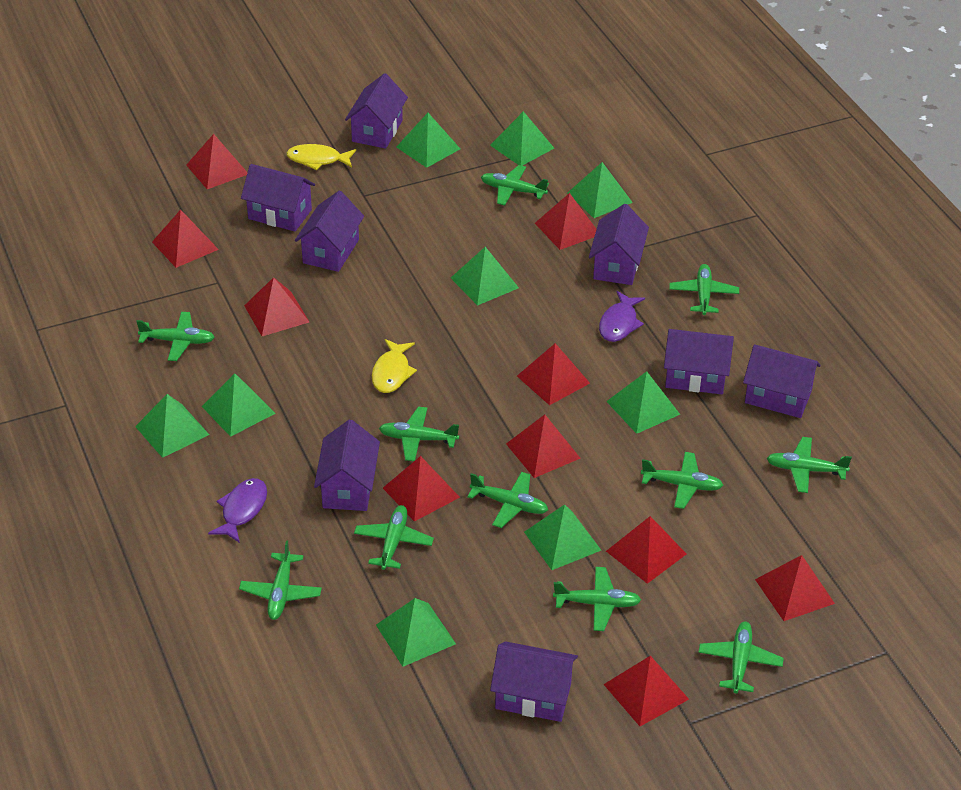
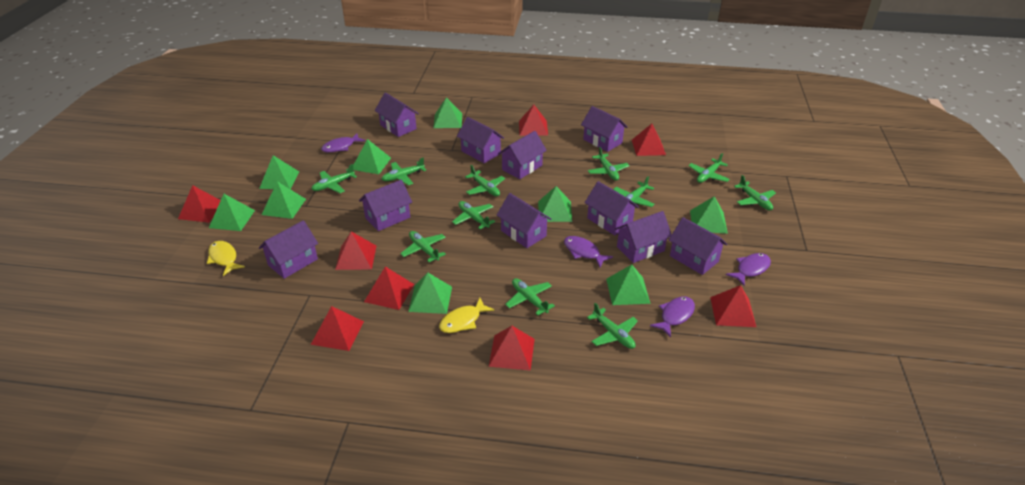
purple fish: [208,478,267,543] [599,291,645,342] = 2 -> [321,133,365,153] [564,236,613,267] [650,296,695,337] [726,253,771,286] = 4
purple house: [241,164,315,232] [295,191,364,272] [314,419,380,511] [345,73,408,149] [490,641,578,722] [589,204,649,285] [664,329,734,394] [743,344,821,418] = 8 -> [259,220,318,279] [359,180,412,231] [375,92,419,137] [457,117,504,163] [497,193,551,248] [498,131,547,179] [581,106,628,152] [585,181,639,235] [615,211,672,263] [669,217,727,275] = 10
red pyramid: [152,210,219,268] [186,134,248,189] [244,277,309,336] [383,456,460,522] [506,415,581,478] [517,343,590,405] [535,193,596,250] [603,656,689,726] [606,516,686,584] [755,555,835,621] = 10 -> [178,185,221,223] [311,306,364,351] [335,231,376,270] [364,267,414,310] [489,326,535,371] [519,105,548,136] [632,124,666,156] [710,285,756,327] = 8

